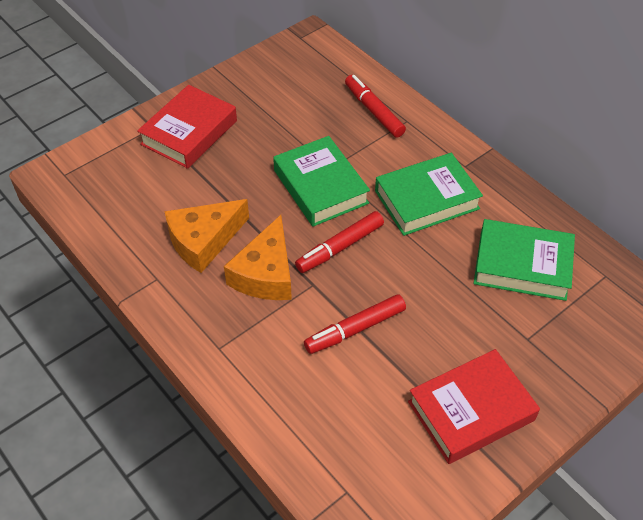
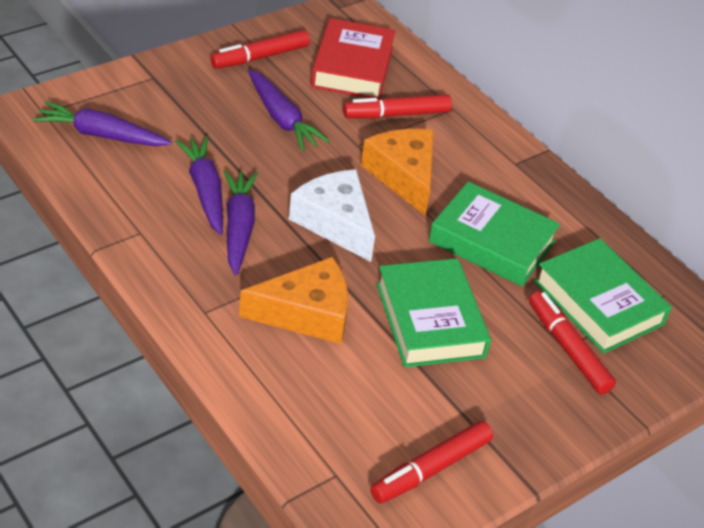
purple carrot: none = 0 -> [32,101,172,146] [175,136,223,235] [224,170,258,276] [248,69,330,151] = 4
red book: [137,85,237,169] [408,349,540,464] = 2 -> [311,18,395,100] = 1
red marker: [295,211,384,273] [304,294,406,354] [345,75,406,138] = 3 -> [211,30,310,69] [343,94,452,118] [370,421,493,503] [529,291,616,395] = 4
white cheese: none = 0 -> [289,169,375,262] = 1

